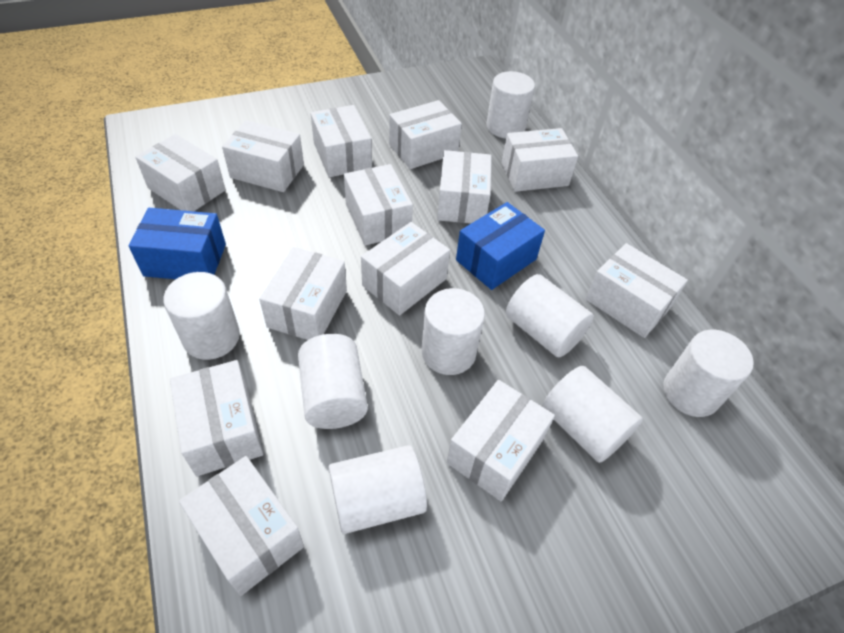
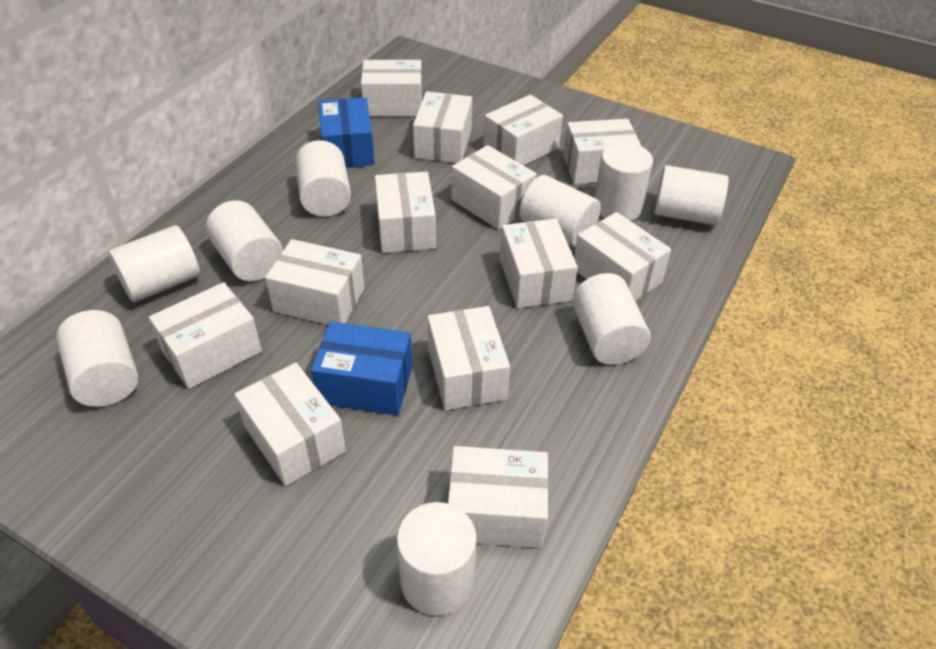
white cylinder: [163,272,240,360] [298,334,368,429] [328,445,427,534] [422,288,485,375] [487,71,535,138] [506,274,594,358] [542,366,643,463] [663,330,754,417] = 8 -> [56,310,138,407] [108,225,200,302] [206,200,283,281] [295,140,351,217] [396,502,477,616] [520,175,601,247] [572,273,651,365] [594,142,653,221] [654,165,729,225] = 9

